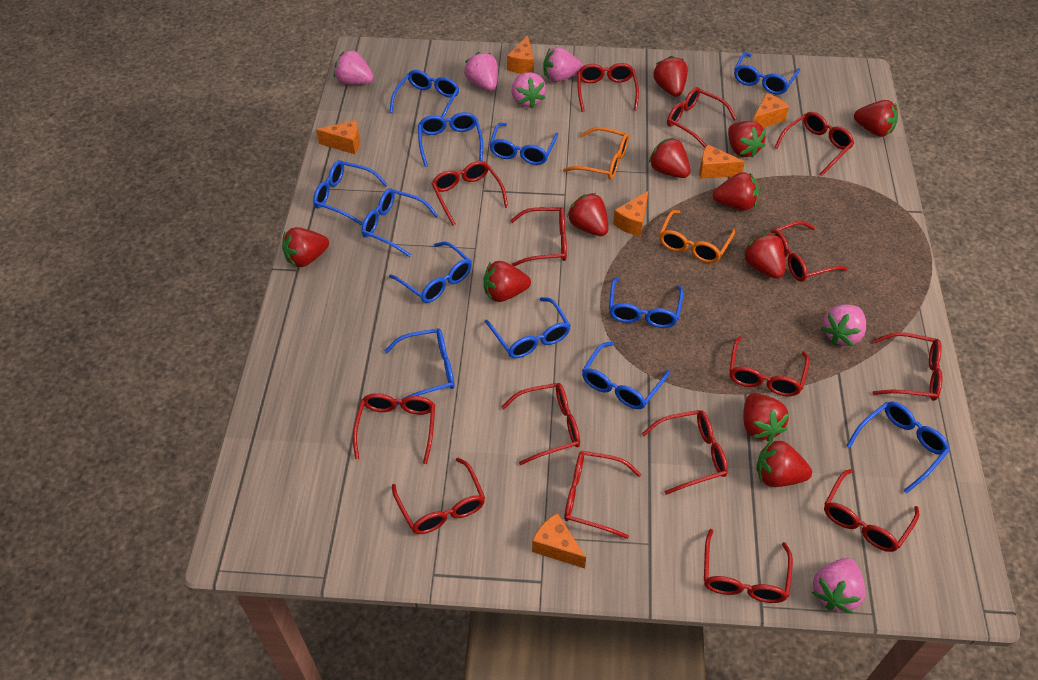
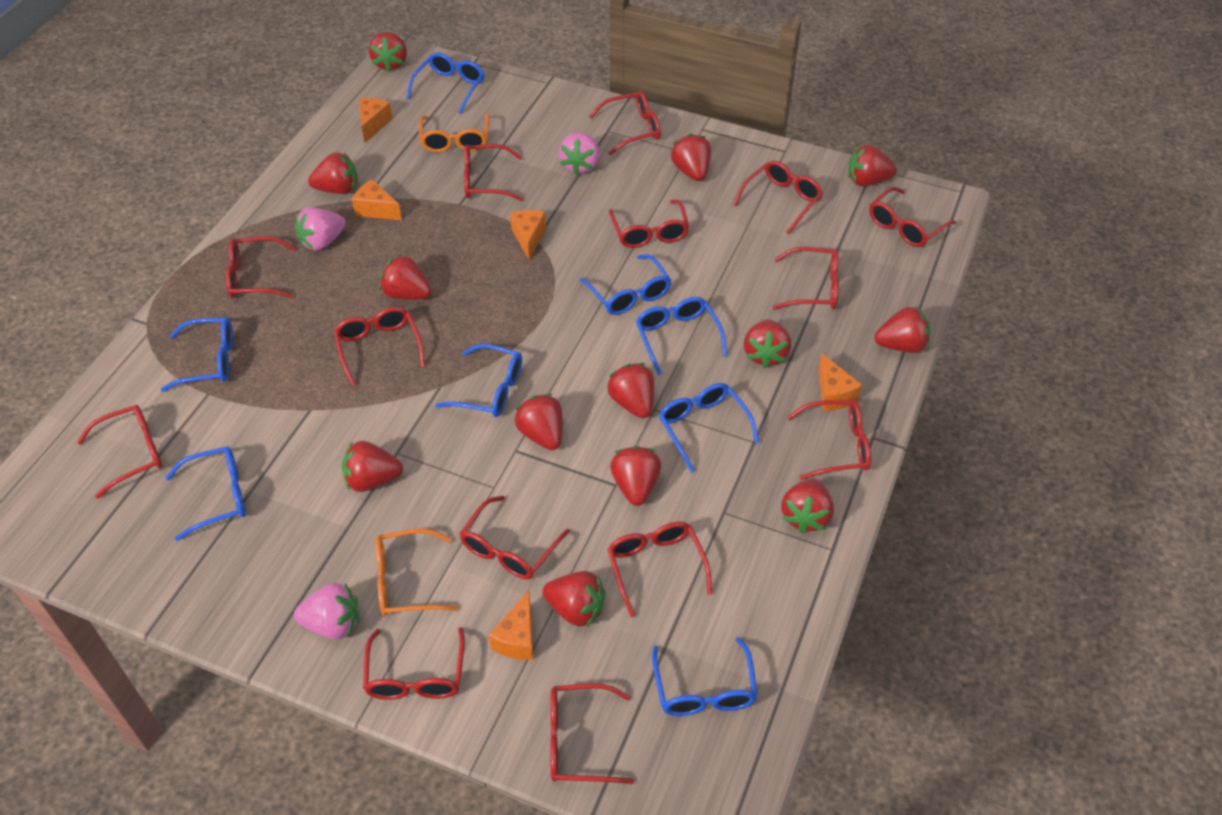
blue glasses: [313,160,388,225] [362,189,438,257] [385,328,455,405] [389,70,459,118] [389,242,472,303] [418,112,483,167] [485,297,571,358] [489,123,558,165] [582,342,670,409] [609,277,684,328] [734,52,800,95] [847,401,950,494] = 12 -> [161,317,233,392] [165,446,246,541] [407,52,484,114] [436,344,522,417] [580,254,671,315] [636,297,727,375] [652,637,758,716] [659,383,759,472] = 8
orange cheese: [316,120,360,154] [507,35,534,74] [532,513,586,569] [613,191,648,236] [699,145,745,179] [753,93,789,128] = 6 -> [352,179,402,220] [359,98,393,143] [489,591,533,660] [510,210,546,260] [818,354,862,411] = 5
pink strawberry: [334,50,374,85] [464,52,498,91] [512,72,546,108] [544,47,583,82] [812,558,866,613] [821,305,866,346] = 6 -> [294,583,359,639] [295,207,346,251] [559,133,600,175] = 3
red glasses: [353,393,435,464] [392,458,485,534] [431,161,508,226] [502,383,580,465] [510,207,567,266] [564,451,641,539] [577,63,639,112] [642,410,728,495] [667,87,737,148] [704,529,793,603] [729,336,810,396] [771,221,848,282] [774,112,854,176] [824,469,919,552] [873,332,942,401] = 15 -> [77,404,162,499] [226,236,296,298] [334,307,425,386] [363,627,465,700] [460,496,570,579] [464,144,523,201] [550,683,634,784] [589,91,661,155] [607,522,712,617] [609,200,690,248] [734,161,823,234] [773,247,839,310] [787,400,871,480] [869,187,956,247] = 14
red strawberry: [282,227,329,267] [484,261,531,302] [567,193,608,236] [649,138,690,178] [653,56,688,97] [713,172,759,211] [728,121,766,158] [743,233,785,279] [743,393,789,442] [756,440,812,487] [854,100,898,137] = 11 -> [308,152,358,194] [342,441,403,492] [368,32,407,72] [379,254,432,300] [515,394,563,450] [542,571,606,627] [607,363,654,418] [610,446,661,506] [671,134,711,181] [744,320,791,368] [781,478,834,533] [848,144,897,186] [874,307,930,353] = 13

